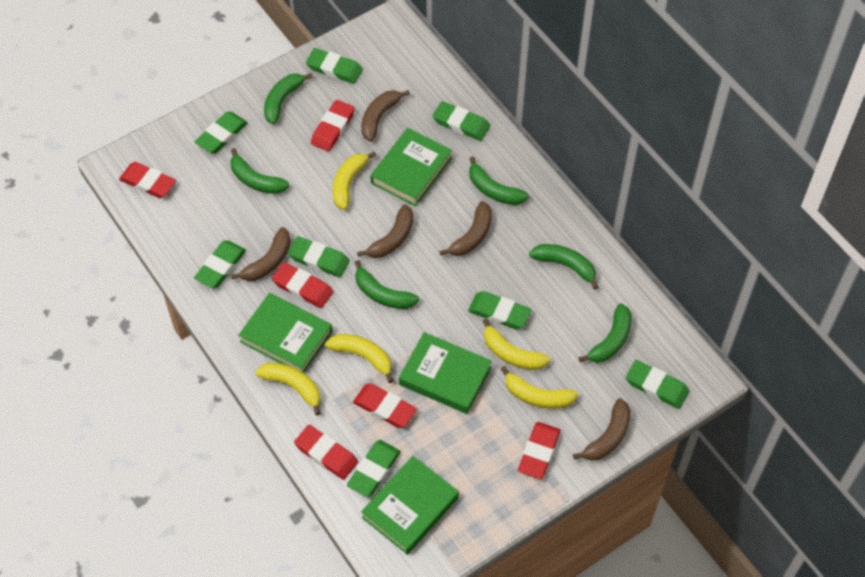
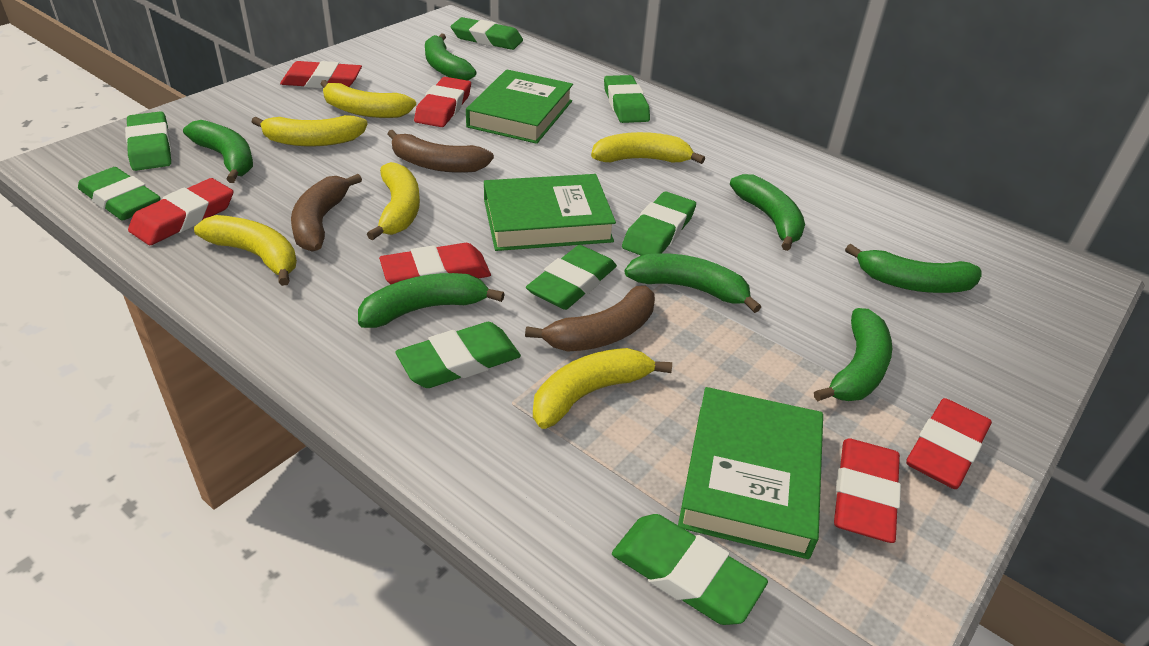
brown banana: [231,227,291,281] [357,204,413,258] [361,90,410,142] [439,201,492,256] [573,398,630,461] = 5 -> [291,174,362,252] [388,130,494,173] [525,285,655,352] = 3
green banana: [230,148,290,194] [264,73,313,125] [355,260,419,309] [469,156,529,205] [529,244,598,290] [579,303,631,363] = 6 -> [183,120,253,183] [358,273,505,328] [425,34,476,81] [625,253,761,313] [730,174,805,251] [814,308,892,401] [845,244,982,293] = 7
green book: [238,293,333,373] [361,456,459,555] [370,128,452,206] [399,332,492,414] = 4 -> [466,69,573,144] [484,174,616,251] [678,387,823,559] = 3
yellow banana: [255,363,321,415] [325,334,394,383] [333,151,376,210] [483,318,550,370] [501,366,578,409] = 5 -> [194,215,297,286] [252,115,367,146] [321,80,416,118] [367,162,420,240] [533,348,672,429] [591,132,705,164] = 6

